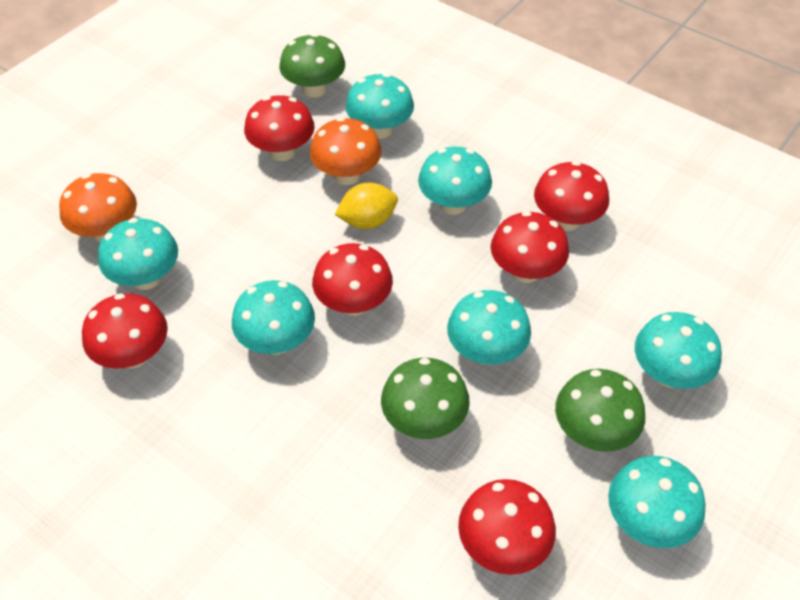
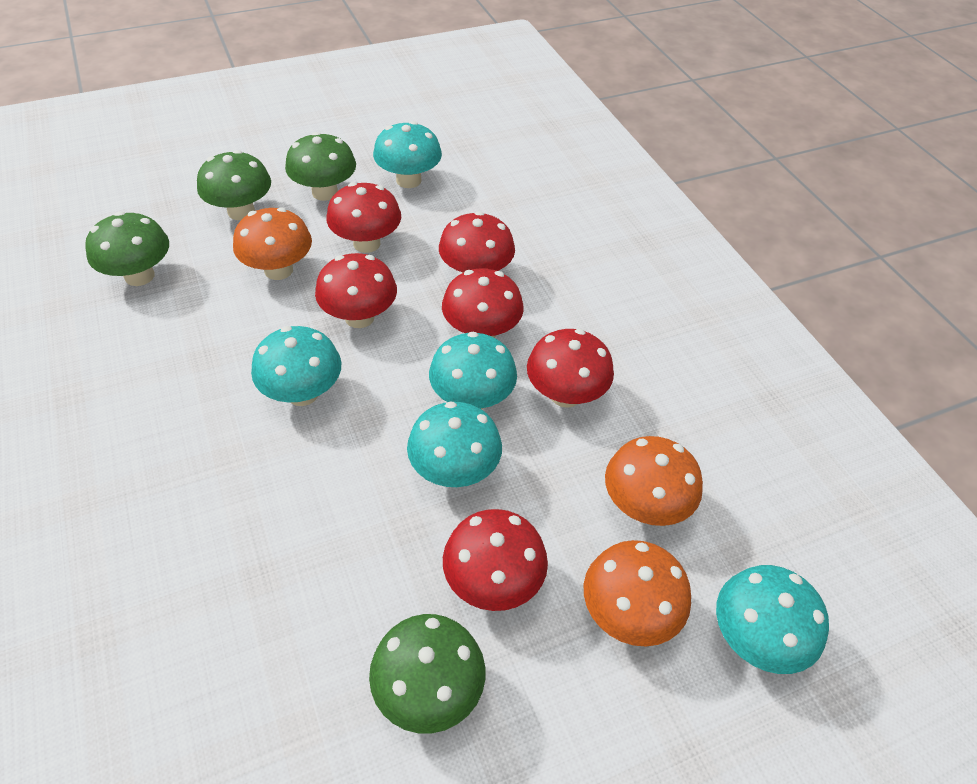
green mushroom: [279,33,345,98] [381,358,470,439] [555,369,645,452] = 3 -> [85,212,169,286] [197,150,271,220] [285,132,356,201] [369,614,485,733] = 4
orange mushroom: [59,173,137,242] [310,117,382,185] = 2 -> [233,207,312,280] [584,540,691,647] [605,436,703,526] = 3
turquoise mushroom: [98,218,178,290] [232,280,315,355] [345,73,414,139] [418,146,492,215] [447,290,531,365] [608,456,706,548] [635,312,722,389] = 7 -> [251,326,341,406] [373,121,442,188] [407,401,502,487] [429,332,517,409] [716,565,829,674] = 5
yellow lemon: [335,183,398,229] = 1 -> none = 0

